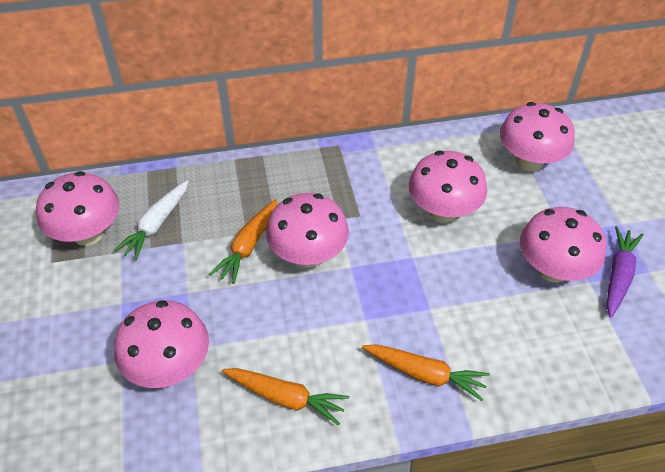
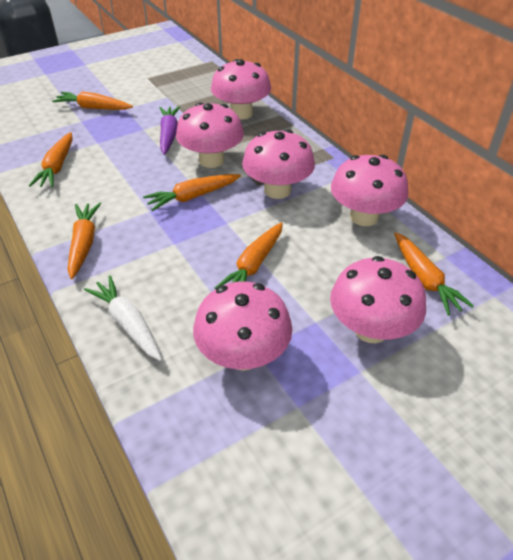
orange carrot: [209,199,277,284] [222,368,349,425] [362,344,490,401] = 3 -> [29,132,73,187] [52,91,133,110] [67,203,101,279] [143,174,241,211] [215,222,283,289] [394,232,474,316] = 6

